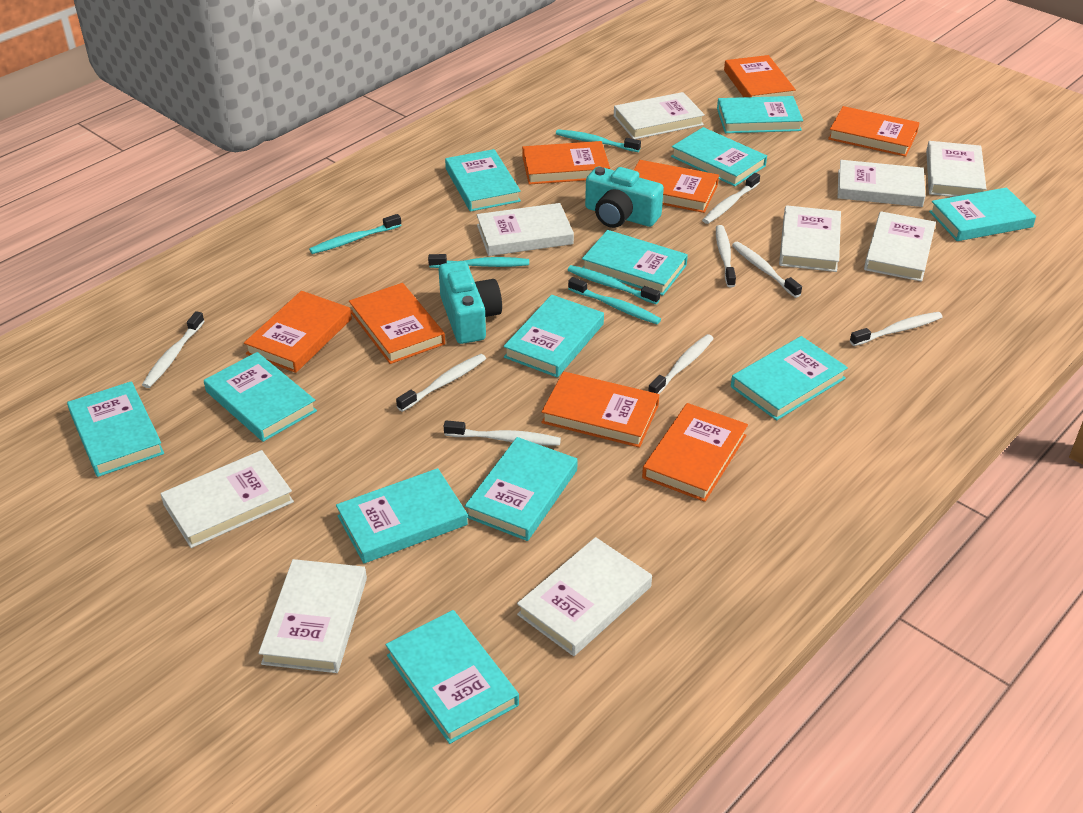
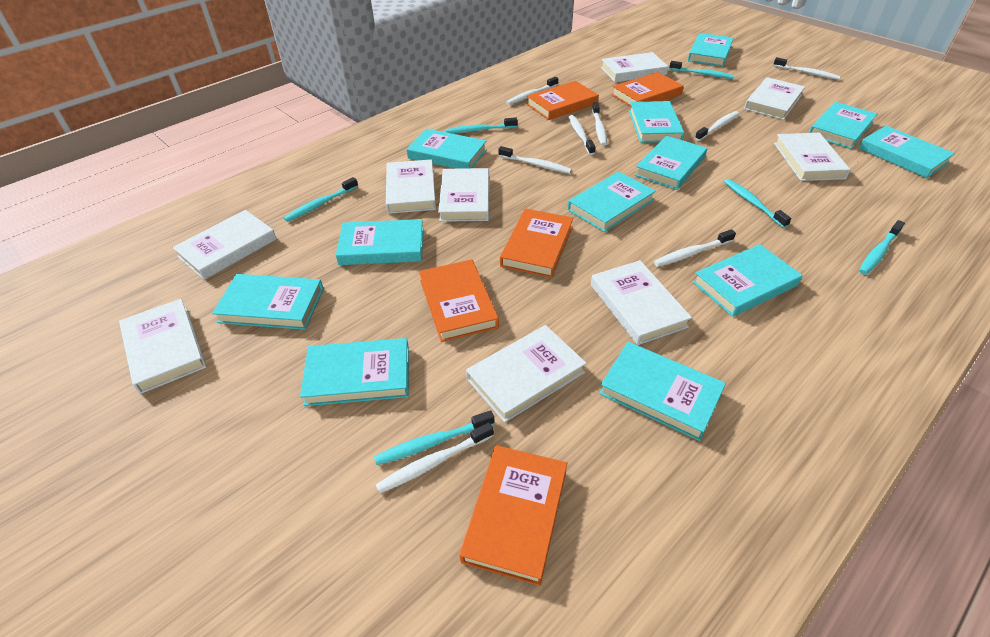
orange book: [244,291,352,373] [349,283,445,364] [522,141,610,185] [541,371,659,448] [634,160,719,213] [642,403,748,502] [724,55,796,97] [828,106,919,157] = 8 -> [419,259,499,342] [460,445,567,586] [500,208,574,278] [527,81,599,120] [612,72,684,107] = 5
turquoise camera: [439,261,502,344] [585,167,664,228] = 2 -> none = 0
turquoise toothbrush: [309,214,401,254] [428,254,529,268] [556,129,641,152] [568,265,660,304] [568,277,661,324] = 5 -> [283,177,358,222] [374,410,494,465] [446,117,517,133] [669,61,735,79] [724,179,791,228] [859,220,905,275] = 6

